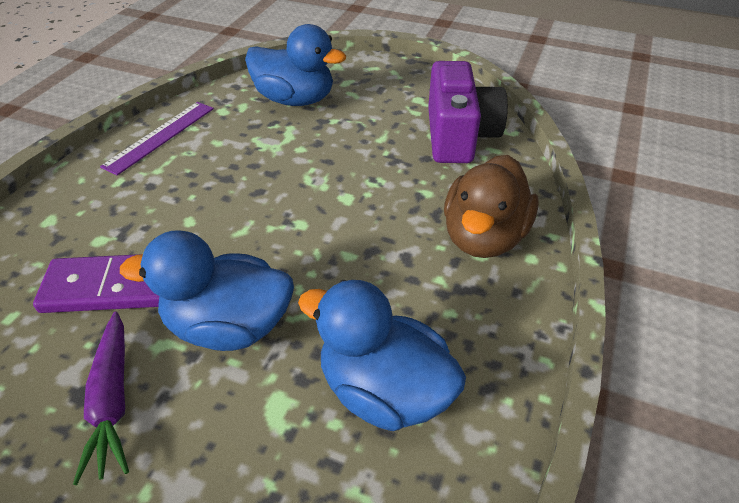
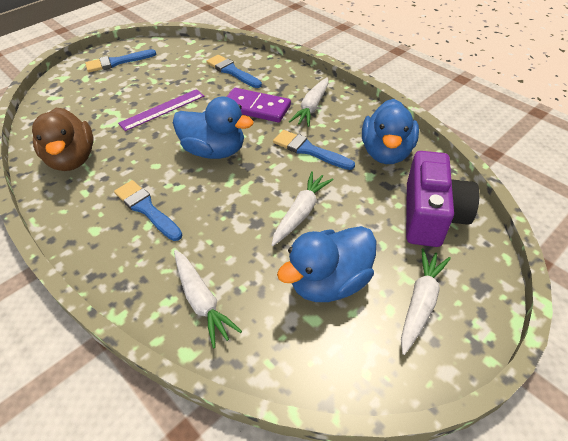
blue brush: none = 0 -> [85,49,156,72] [114,180,182,241] [206,55,262,88] [273,130,355,170] = 4
purple carrot: [73,312,129,485] = 1 -> none = 0
white carrot: none = 0 -> [174,250,242,348] [272,171,334,246] [289,77,329,127] [401,248,451,355] = 4

